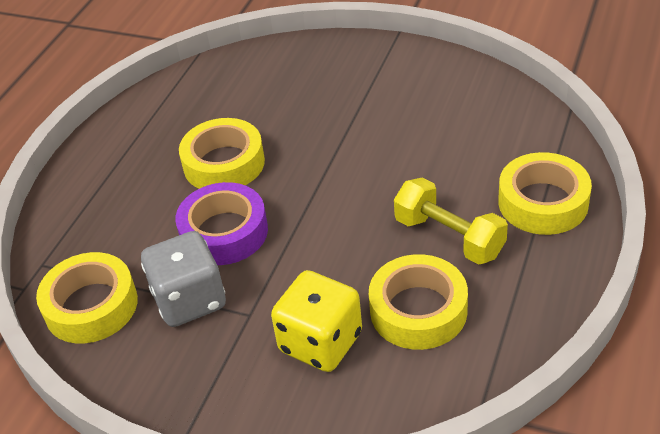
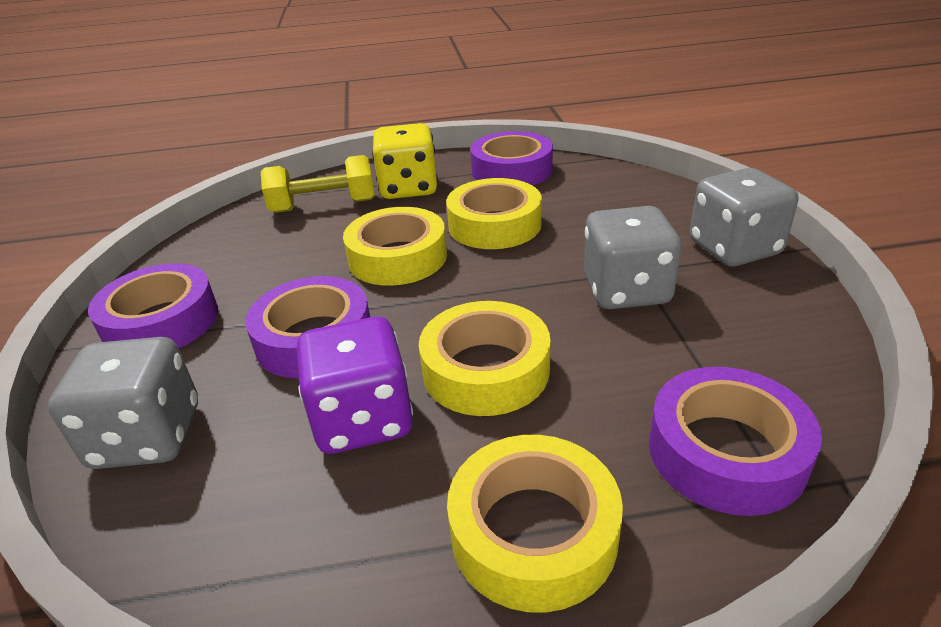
grey dice: [141,231,226,327] = 1 -> [48,337,198,469] [584,206,682,309] [690,168,798,267] = 3
purple dice: none = 0 -> [297,316,413,454] = 1
purple tape: [175,182,268,265] = 1 -> [88,263,218,348] [245,276,370,378] [470,131,553,185] [649,367,822,516] = 4

